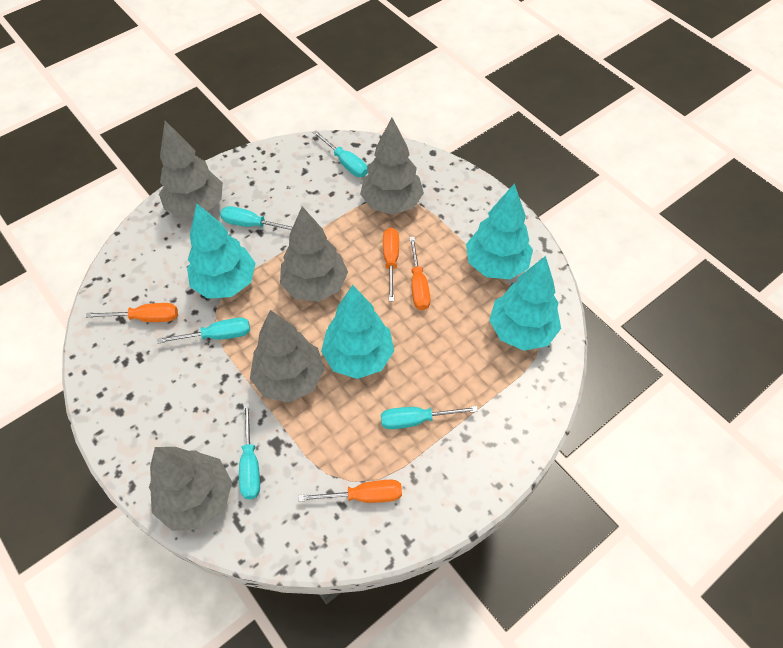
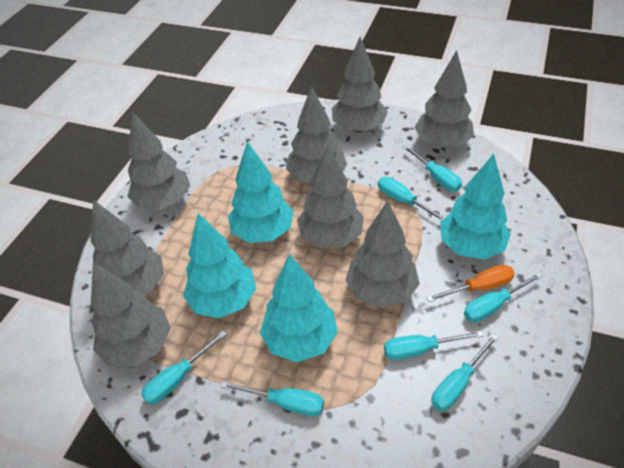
grey tree: [149,447,232,531] [159,121,223,218] [250,310,325,402] [280,206,348,302] [360,118,424,215] = 5 -> [91,200,164,296] [91,263,171,367] [127,112,190,210] [286,86,347,183] [297,145,364,248] [332,37,388,132] [346,201,420,308] [415,50,474,148] = 8
orange screwdriver: [86,303,178,322] [298,480,402,503] [383,228,399,301] [409,236,431,310] = 4 -> [426,265,515,302] = 1
turquoise screwdriver: [157,318,250,343] [220,206,293,230] [239,403,260,499] [312,130,368,177] [381,406,478,429] = 5 -> [141,331,227,404] [221,381,324,416] [378,177,445,221] [384,331,484,360] [403,145,462,191] [431,333,499,411] [464,272,543,322] = 7

